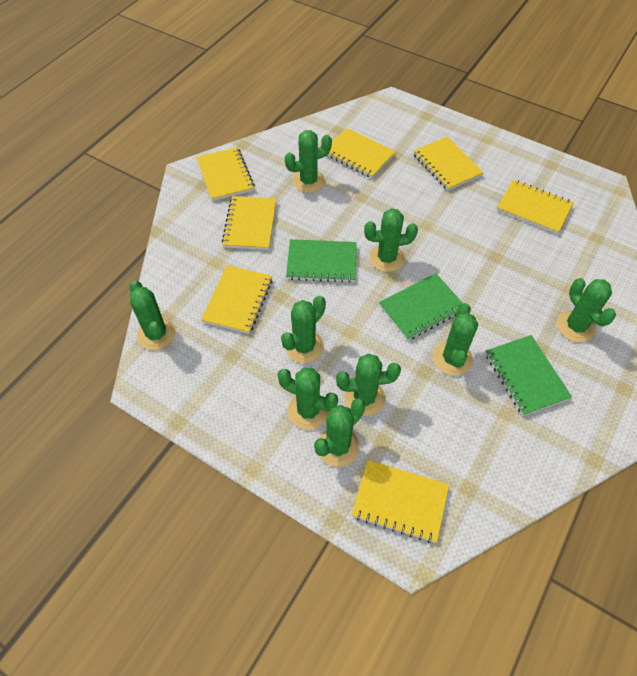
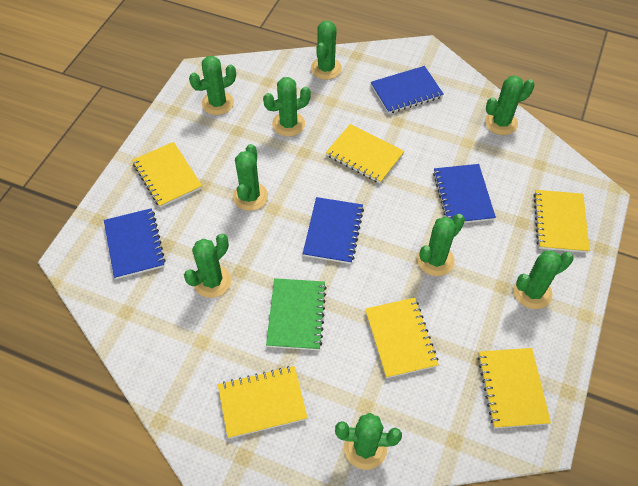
blue notebook: none = 0 -> [104,208,166,279] [303,197,364,264] [371,66,444,114] [433,164,496,223] = 4
green notebook: [286,239,357,283] [379,273,463,341] [485,335,572,416] = 3 -> [266,278,327,350] = 1
yellow notebook: [196,147,255,201] [201,265,273,334] [222,196,276,250] [326,128,396,178] [352,460,449,543] [413,137,484,191] [497,180,574,234] = 7 -> [132,142,202,208] [218,366,308,439] [326,124,404,183] [365,298,439,378] [477,348,551,428] [534,190,590,253] = 6

